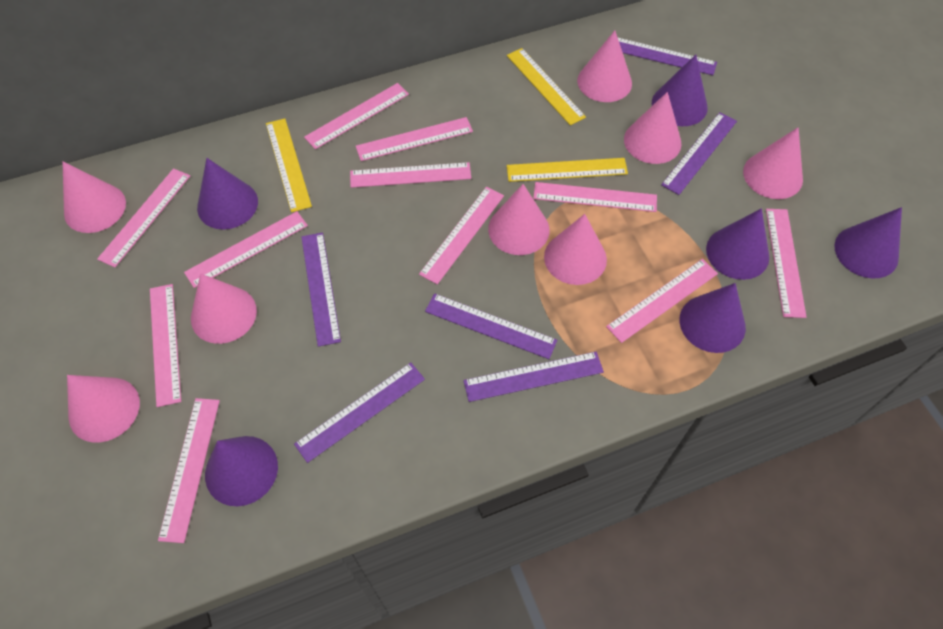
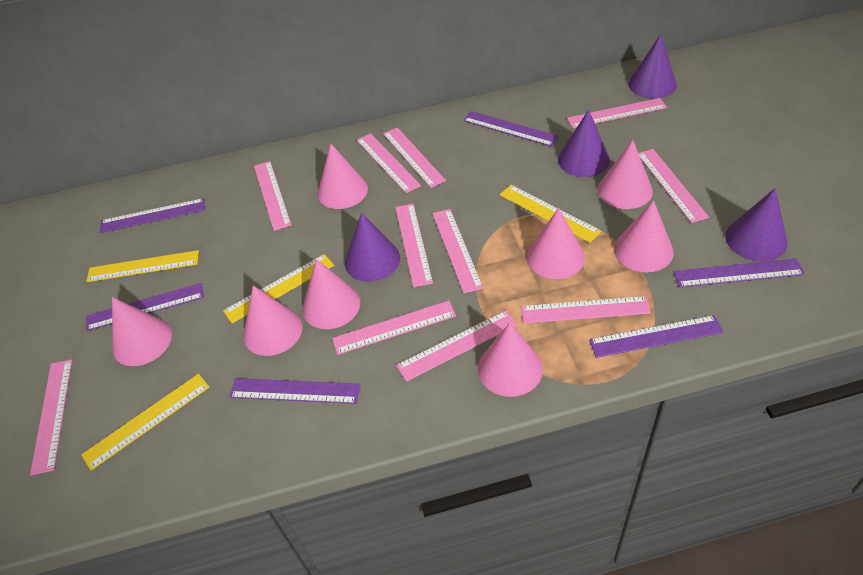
purple cone: [197,158,258,230] [205,436,278,506] [652,54,708,126] [679,283,746,353] [706,208,769,280] [834,207,902,278] = 6 -> [345,213,400,282] [558,110,610,177] [628,35,677,99] [725,188,788,261] = 4
yellow ruler: [266,119,312,212] [507,48,586,125] [507,158,628,182] = 3 -> [81,374,210,471] [86,250,199,282] [223,254,334,323] [500,185,601,243] = 4

